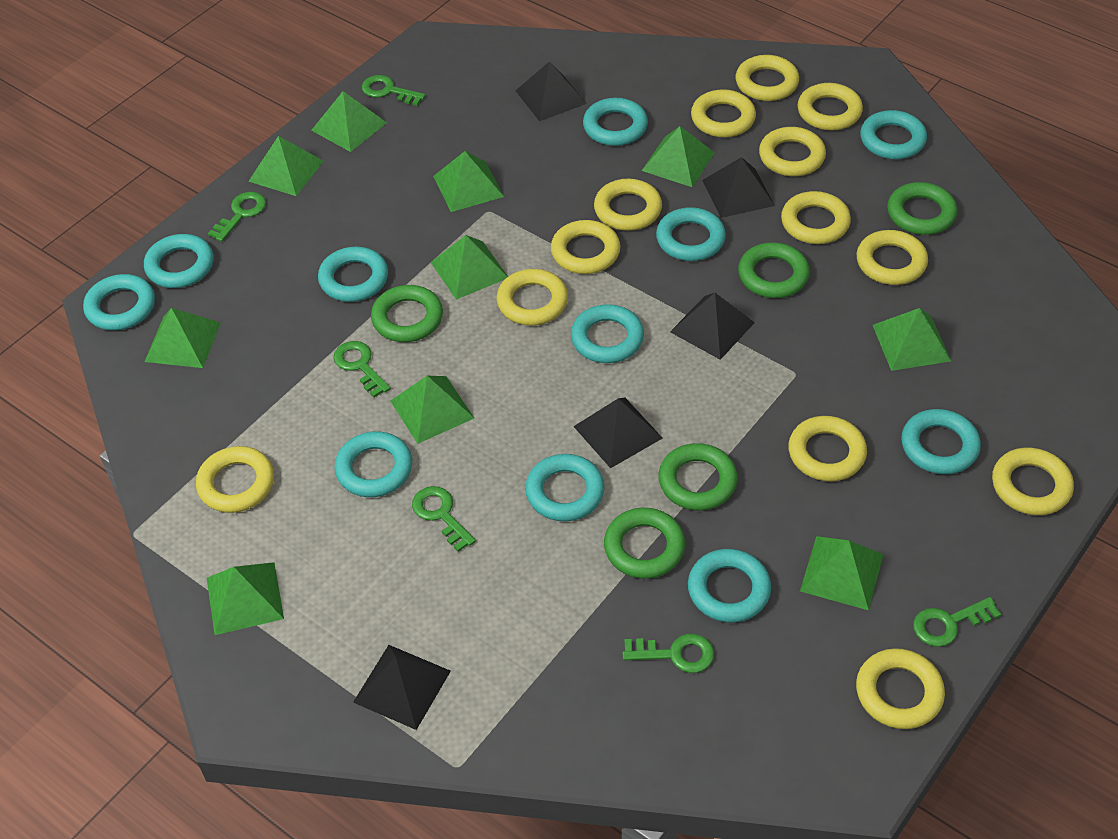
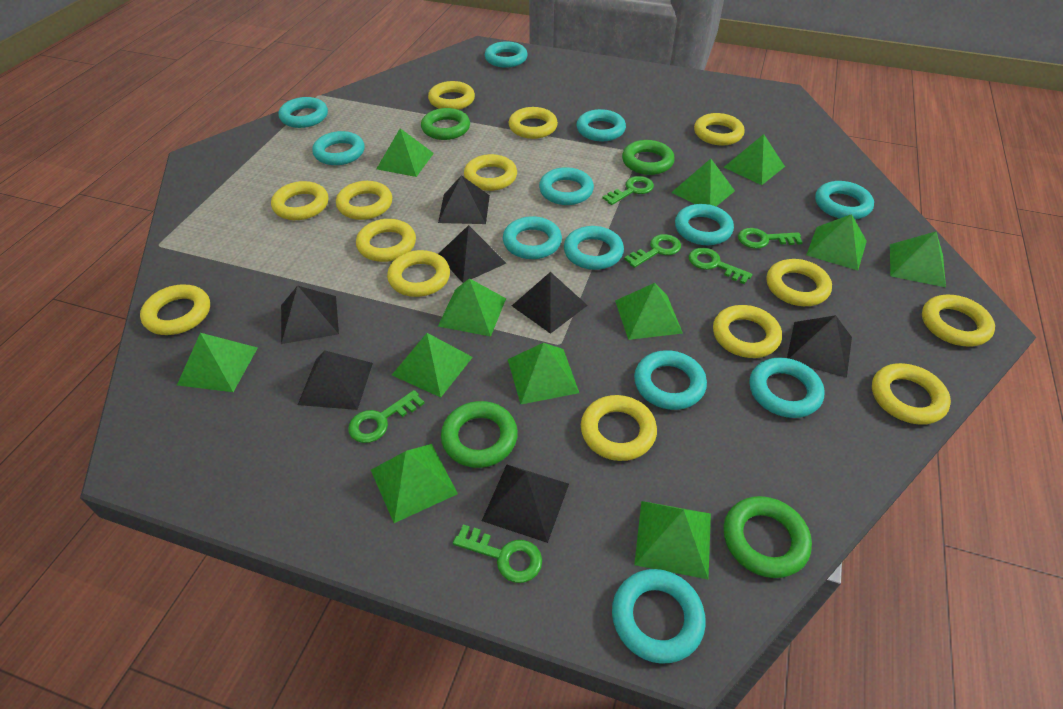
black pyramid: [353,645,451,730] [515,62,587,121] [573,398,663,468] [670,293,755,360] [702,157,775,218] = 5 -> [281,286,339,344] [298,351,373,410] [438,175,490,224] [438,225,506,283] [482,464,569,543] [512,272,588,334] [787,315,852,378] = 7
green pyramid: [144,308,221,368] [207,562,284,635] [248,136,324,196] [311,91,387,152] [391,376,474,444] [431,235,508,300] [433,151,504,212] [641,126,715,187] [800,536,884,610] [873,308,951,371] = 10 -> [177,333,258,392] [371,444,458,523] [376,128,434,177] [392,333,473,397] [438,278,506,337] [508,343,579,404] [615,283,683,340] [634,501,711,579] [671,159,735,206] [724,134,785,185] [806,214,867,270] [890,232,946,287] = 12
green ring: [371,285,443,342] [604,508,685,579] [659,443,738,510] [738,242,810,298] [887,182,957,235] = 5 -> [421,108,470,140] [441,401,518,468] [622,140,675,175] [724,496,812,578] = 4
turquoise ring: [83,274,155,331] [144,234,214,288] [318,247,388,302] [334,431,412,497] [525,454,604,521] [571,304,644,363] [583,98,648,146] [656,207,726,261] [688,549,771,623] [860,110,927,159] [901,409,981,474] = 11 -> [278,97,328,128] [312,131,365,165] [485,41,528,68] [503,216,562,259] [539,167,594,205] [564,226,624,270] [577,109,626,142] [612,569,706,664] [634,350,707,410] [675,204,734,245] [749,357,824,418] [815,181,874,219] = 12
yellow ring: [196,446,274,513] [497,269,568,326] [551,220,621,274] [594,179,662,231] [691,89,756,137] [736,55,799,101] [759,127,826,176] [781,191,851,244] [788,416,867,481] [797,83,863,130] [856,648,945,729] [857,230,928,285] [992,448,1074,515] = 13 -> [140,284,210,335] [271,181,328,220] [336,181,392,220] [356,219,416,262] [387,250,450,297] [428,81,475,110] [464,154,517,191] [509,107,558,139] [581,395,657,461] [694,113,745,146] [713,305,782,358] [767,259,832,306] [872,363,951,425] [922,295,995,347] = 14

